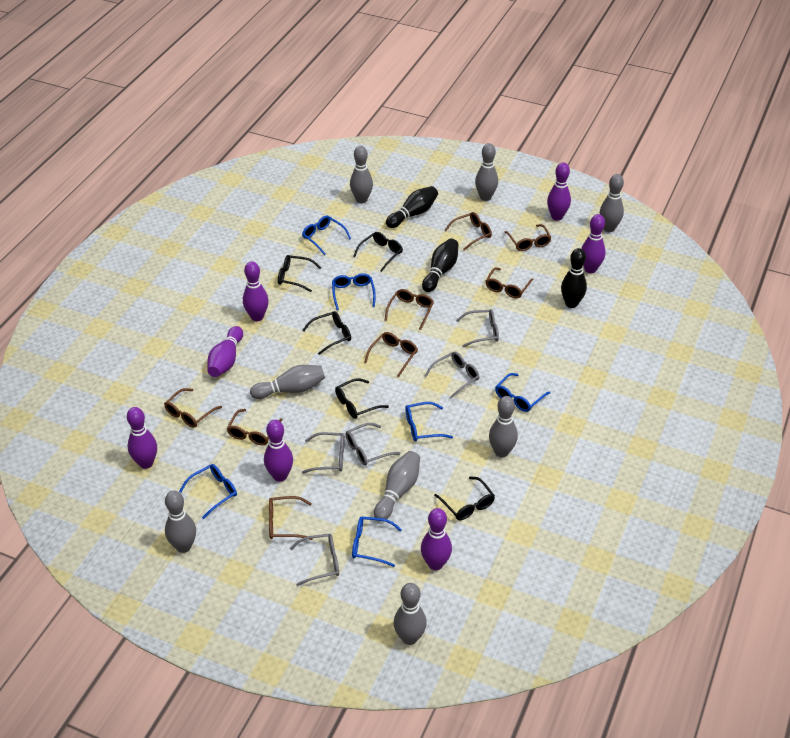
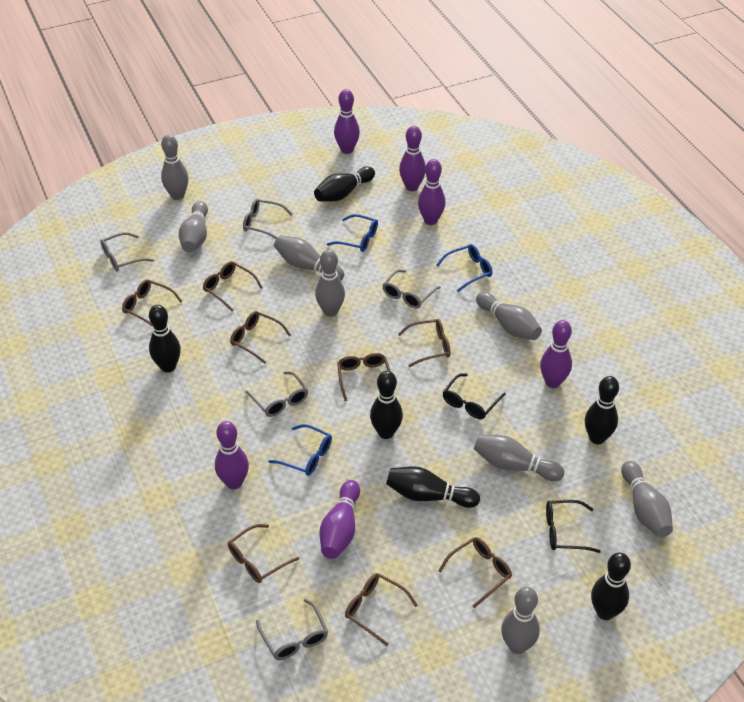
black bowling pin: [386,186,438,228] [422,238,459,292] [561,248,587,308] = 3 -> [149,305,181,373] [314,166,375,202] [370,371,403,439] [386,466,480,508] [585,376,619,444] [591,552,631,620] = 6
black glasses: [278,255,321,292] [302,311,351,355] [335,378,389,419] [353,232,403,272] [434,476,495,520] = 5 -> [443,373,506,419] [546,500,601,553] = 2
blue glasses: [179,464,237,519] [302,216,351,255] [332,273,376,310] [352,517,402,567] [405,402,453,442] [495,373,550,412] = 6 -> [268,424,332,476] [327,214,378,252] [437,244,493,292] = 3
purple bowling pin: [127,407,157,469] [207,326,243,377] [243,261,269,321] [264,420,293,482] [421,508,452,570] [547,163,571,221] [581,214,606,273] = 7 -> [215,421,249,490] [320,480,360,559] [334,89,360,154] [399,126,426,191] [418,159,446,225] [540,320,572,388] = 6

